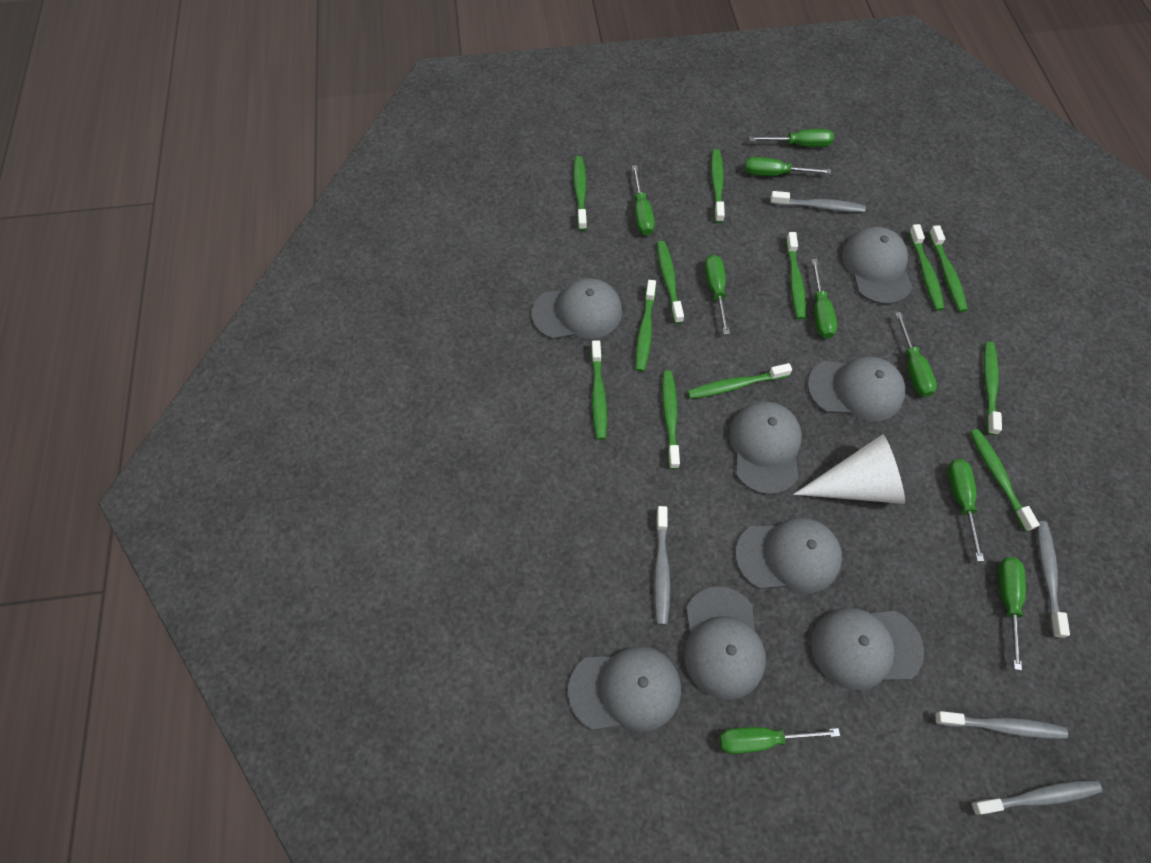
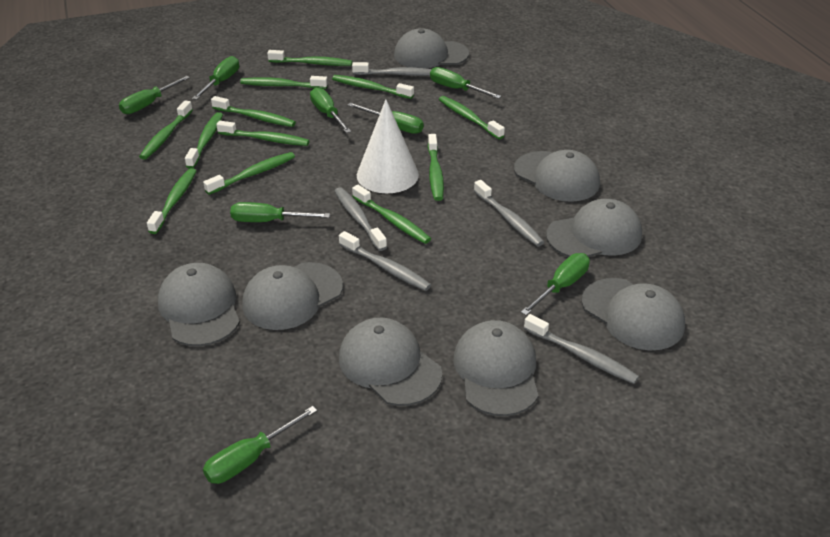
green screwdriver: [632,165,655,236] [705,255,730,335] [719,727,840,754] [745,157,831,176] [749,129,834,147] [811,259,837,339] [895,312,937,397] [948,459,984,561] [998,557,1026,670] = 9 -> [119,76,190,114] [192,56,239,100] [203,406,317,484] [230,202,330,222] [310,87,351,133] [347,103,424,134] [430,67,501,99] [521,253,590,316] = 8

